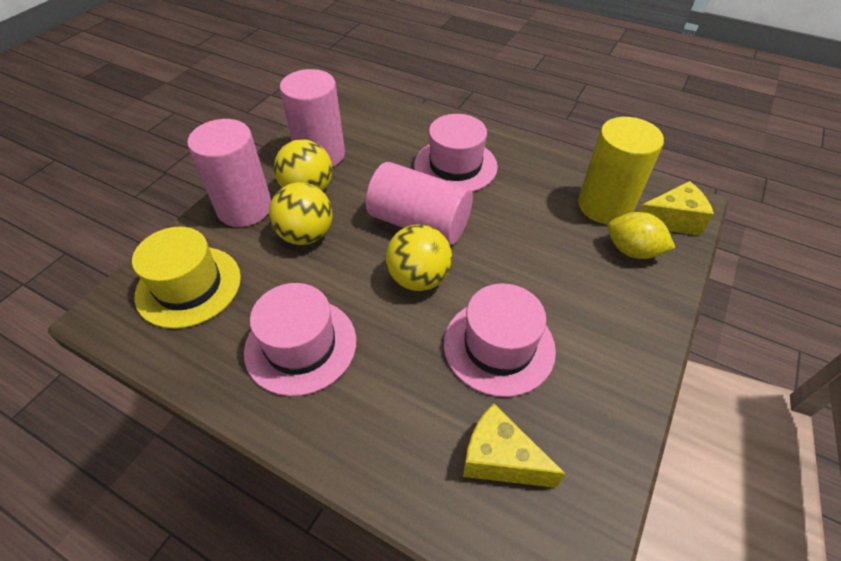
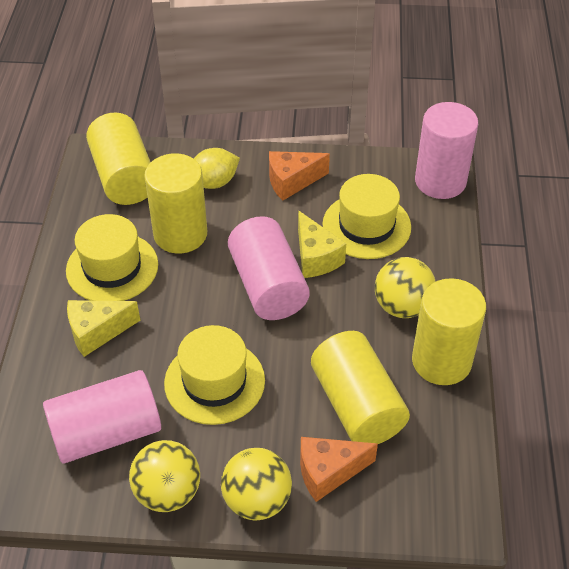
orange cheese: none = 0 -> [269,151,330,200] [300,437,378,502] = 2
pink hat: [244,283,356,396] [414,114,498,192] [444,283,556,397] = 3 -> none = 0
yellow cylinder: [578,117,664,224] = 1 -> [86,113,151,205] [144,153,207,254] [311,331,410,444] [412,278,486,385] = 4
yellow hat: [132,227,241,329] = 1 -> [66,214,158,301] [164,325,265,425] [322,174,411,259] = 3

